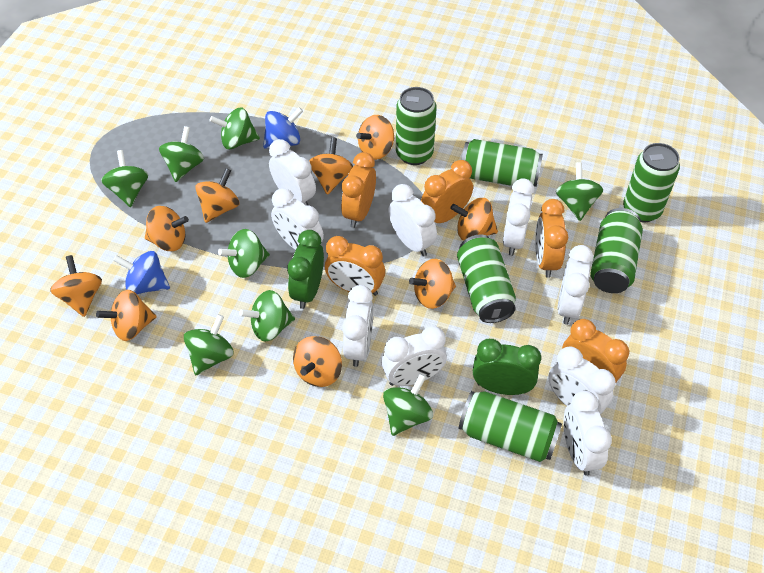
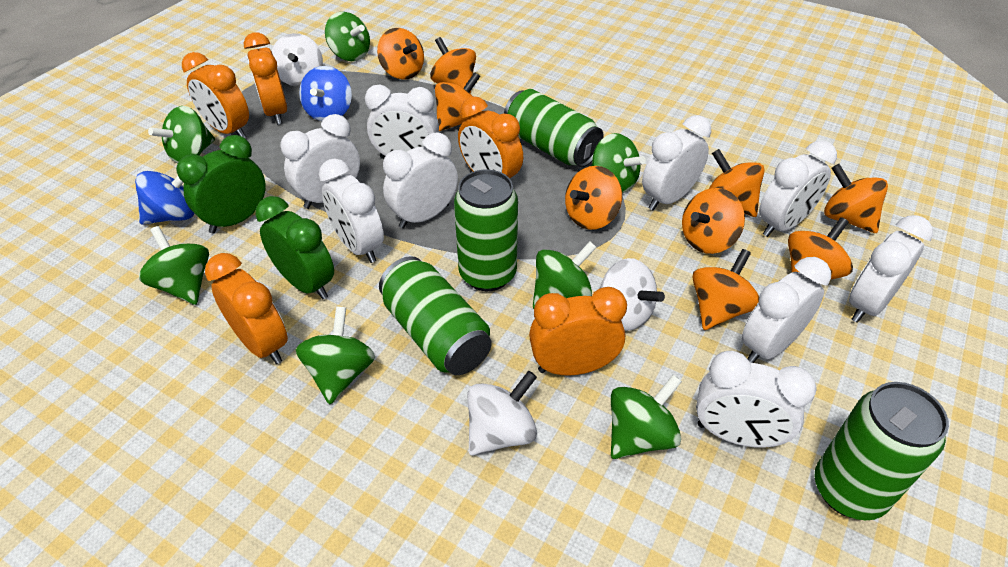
green can: [396,87,437,165] [457,235,516,323] [459,391,562,462] [462,139,543,187] [590,208,643,293] [623,143,680,222] = 6 -> [379,256,492,375] [454,169,518,291] [504,89,604,167] [814,382,949,520] = 4
green spinning top: [101,150,148,207] [159,126,204,182] [184,314,234,375] [209,108,260,149] [218,229,270,278] [239,290,295,342] [383,374,433,436] [556,162,603,221] = 8 -> [139,226,209,305] [148,106,215,163] [296,307,375,404] [325,12,370,61] [533,241,597,309] [591,133,646,194] [611,375,682,459] = 7
white spinning top: none = 0 -> [271,33,323,86] [467,370,537,456] [599,258,665,331] = 3

